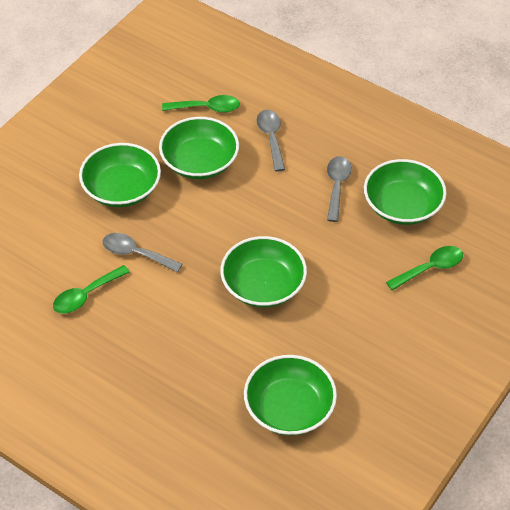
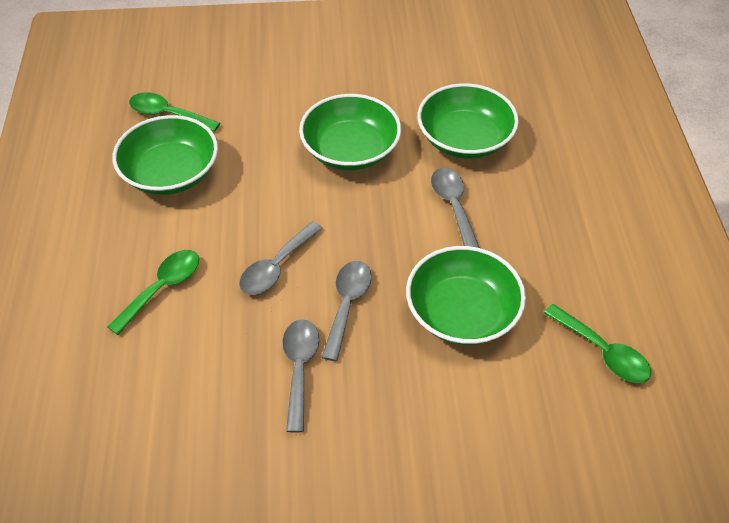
green bowl: [79,143,161,207] [159,117,239,179] [220,236,307,307] [244,355,337,436] [364,159,447,225] = 5 -> [112,115,218,195] [299,94,401,170] [406,246,526,345] [417,83,519,159] = 4
grey spoon: [102,233,182,272] [257,110,285,172] [327,156,352,222] = 3 -> [239,221,323,295] [282,319,320,433] [321,261,372,361] [431,168,480,248] = 4

